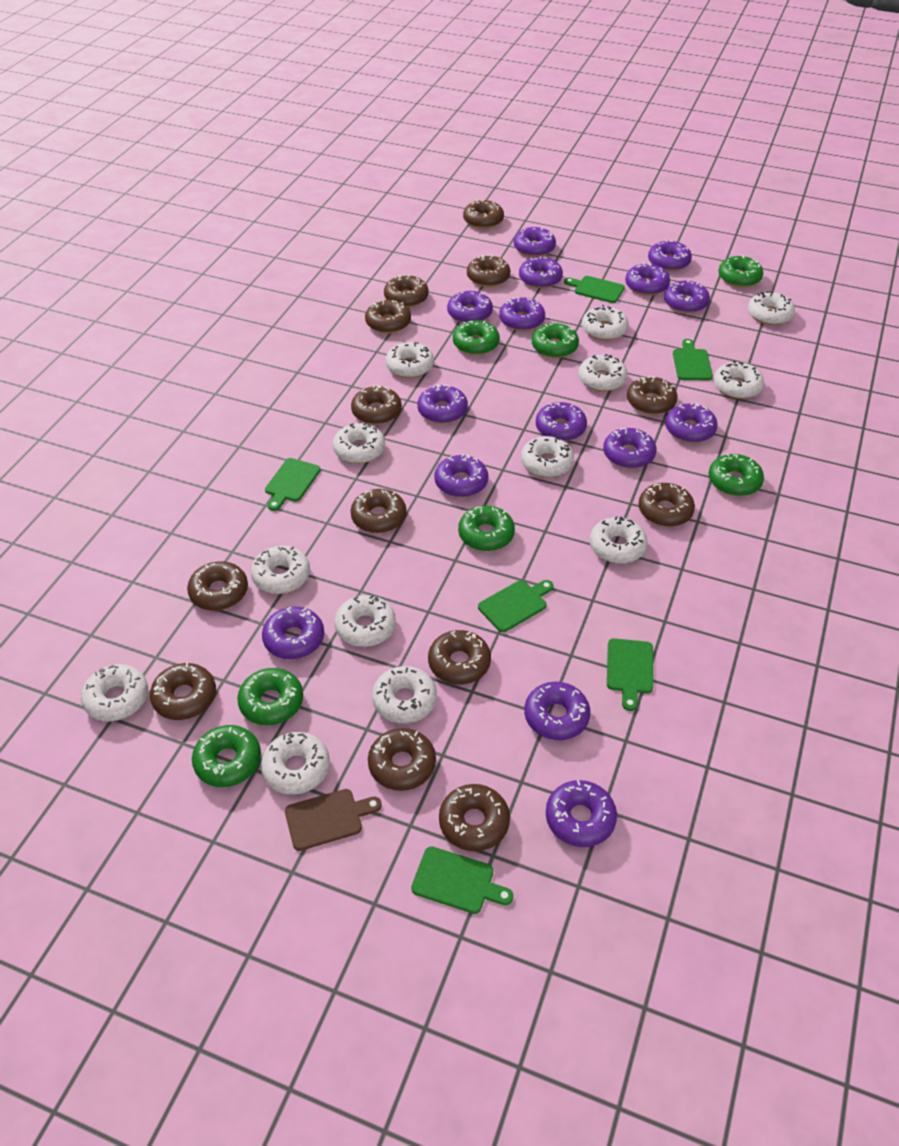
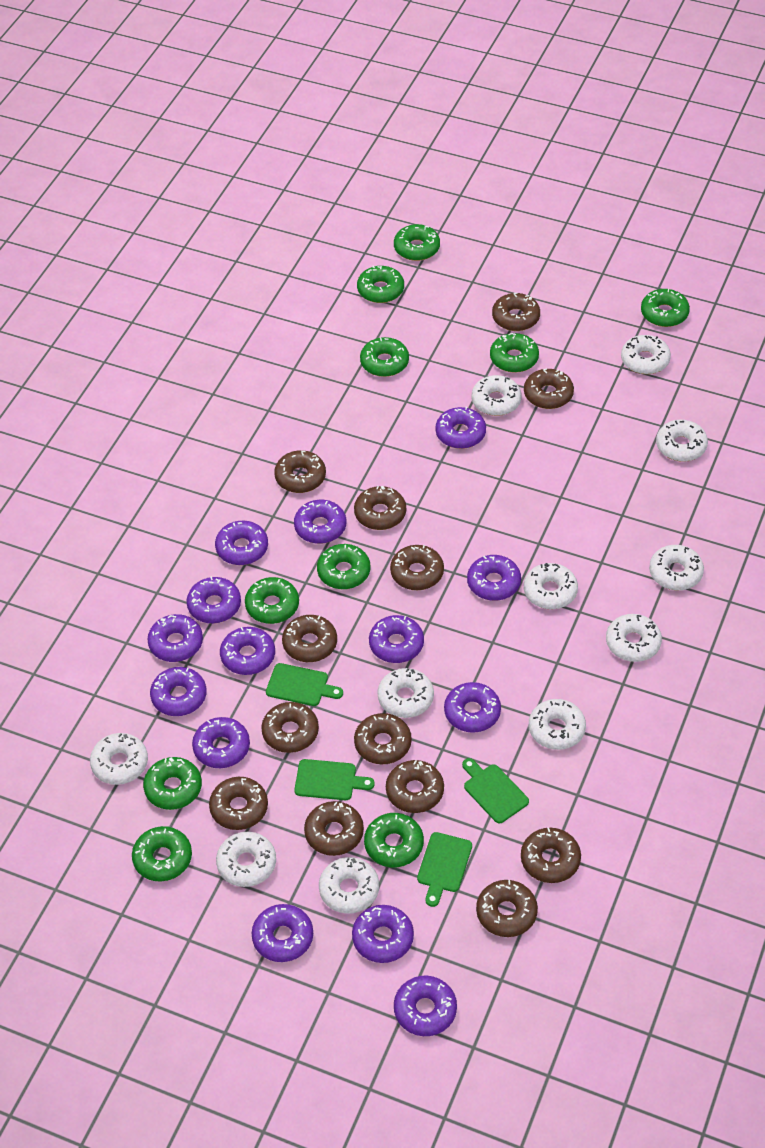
brown cutting board: [285,789,382,851] = 1 -> none = 0
green cutting board: [265,458,321,511] [411,846,513,914] [478,580,554,632] [564,276,625,303] [607,638,653,711] [673,339,713,380] = 6 -> [266,663,343,706] [294,759,375,800] [417,832,472,907] [462,758,529,823] = 4
green donut: [192,725,261,787] [237,668,303,725] [453,320,500,355] [458,506,515,551] [532,323,579,358] [709,453,764,496] [718,256,763,287] = 7 -> [132,826,192,881] [143,757,202,810] [245,577,299,624] [317,544,370,589] [357,266,404,303] [360,337,409,377] [364,813,424,867] [394,224,440,261] [490,333,539,373] [641,289,690,327] = 10
purple donut: [262,607,324,659] [417,385,468,423] [434,454,488,497] [447,291,493,323] [499,297,545,331] [514,227,556,257] [519,256,563,288] [524,682,590,740] [536,402,587,441] [546,780,617,847] [603,428,656,469] [625,263,670,296] [648,240,692,271] [664,280,710,313] [665,402,718,443] = 15 -> [147,614,203,662] [150,667,206,716] [186,576,241,624] [192,717,250,768] [215,520,268,565] [220,627,275,675] [252,904,313,962] [294,500,346,544] [352,905,414,963] [369,615,424,663] [394,976,457,1036] [436,407,486,449] [444,682,501,733] [467,555,521,601] = 14
white donut: [81,664,148,721] [251,546,310,594] [261,732,330,795] [333,423,385,464] [334,595,396,647] [372,666,437,723] [386,342,434,378] [521,436,574,477] [578,354,628,392] [582,305,629,340] [590,516,648,564] [714,361,764,399] [748,291,795,325] = 13 -> [90,733,148,785] [216,832,276,887] [319,857,379,913] [377,668,434,718] [472,375,522,416] [524,563,578,609] [529,699,586,750] [606,614,662,662] [621,335,671,374] [649,545,704,590] [656,420,708,462] = 11

